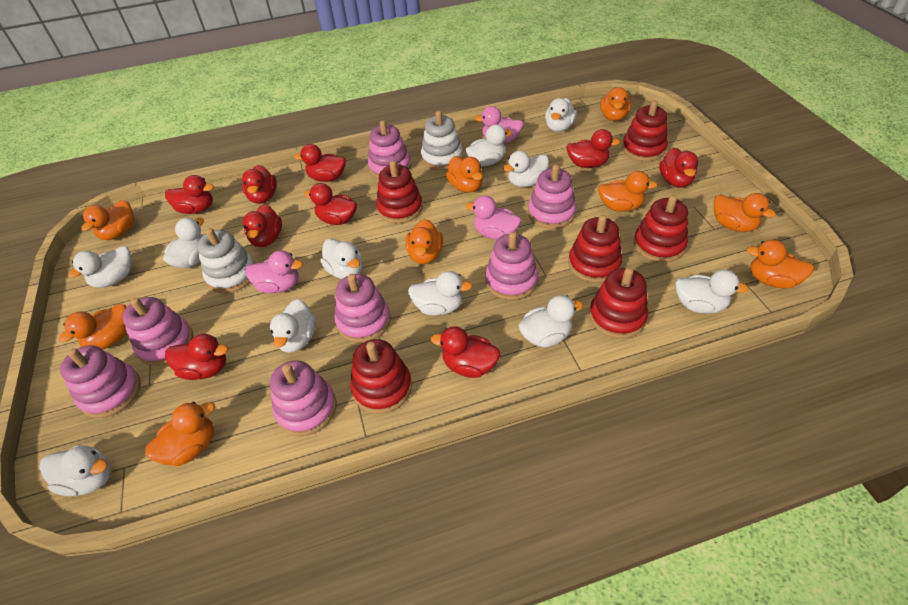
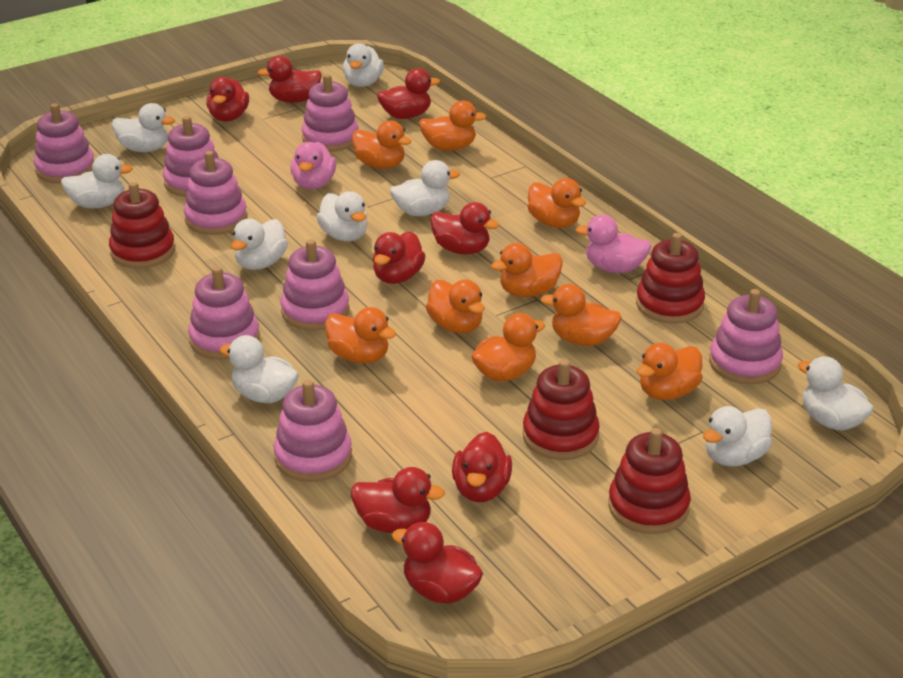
pink duck: [245,250,303,293] [465,195,521,240] [474,106,524,144] = 3 -> [290,142,336,189] [575,215,651,273] = 2
pink stacking toy: [60,345,141,418] [122,297,193,366] [270,360,337,436] [334,274,391,343] [368,120,411,179] [485,232,538,300] [528,164,576,229] = 7 -> [34,103,94,184] [163,116,219,197] [184,151,247,235] [188,266,260,360] [274,380,352,482] [281,239,349,331] [302,74,359,152] [709,289,783,384] = 8
red duck: [165,175,214,214] [165,334,228,380] [242,165,277,204] [243,204,282,247] [294,144,346,182] [304,183,357,225] [431,326,500,378] [566,129,620,168] [659,148,698,188] = 9 -> [207,77,249,122] [258,56,322,103] [351,467,445,533] [373,231,426,284] [377,68,440,119] [392,522,483,604] [430,202,499,254] [452,432,512,502] = 8
red stacking toy: [350,339,412,414] [376,161,423,224] [568,215,622,283] [589,268,648,339] [622,101,668,161] [634,195,688,263] = 6 -> [109,182,175,269] [523,359,600,460] [608,428,691,534] [636,233,705,324] = 4
white duck: [39,445,112,496] [68,246,132,288] [163,218,204,268] [270,299,316,353] [320,239,362,279] [408,271,472,315] [466,124,512,166] [503,151,549,187] [518,295,583,347] [545,98,577,132] [675,270,749,314] = 11 -> [61,154,133,208] [112,103,175,152] [220,335,299,403] [231,219,288,270] [316,191,367,241] [343,43,384,87] [390,160,460,216] [703,406,772,466] [798,356,874,431] = 9
white stacking toy: [197,228,255,293] [421,111,463,170] = 2 -> none = 0

